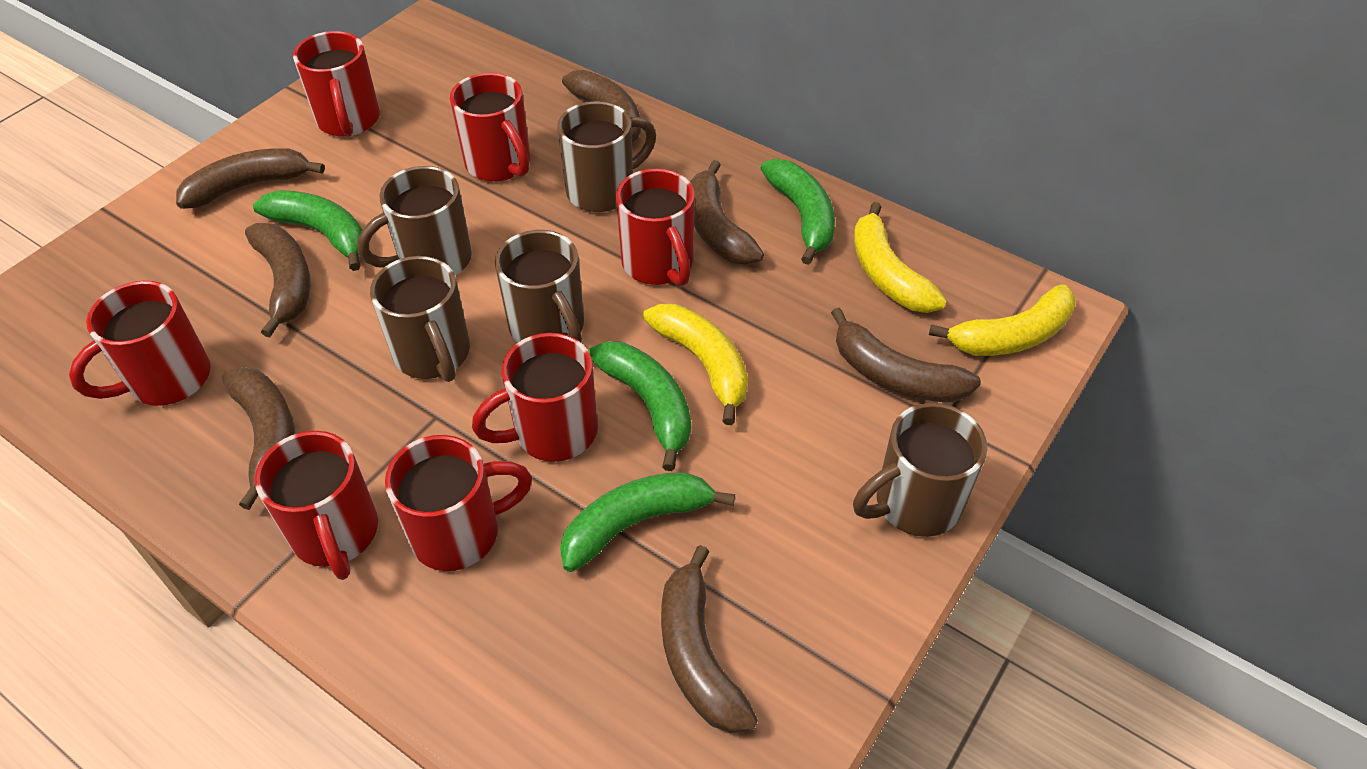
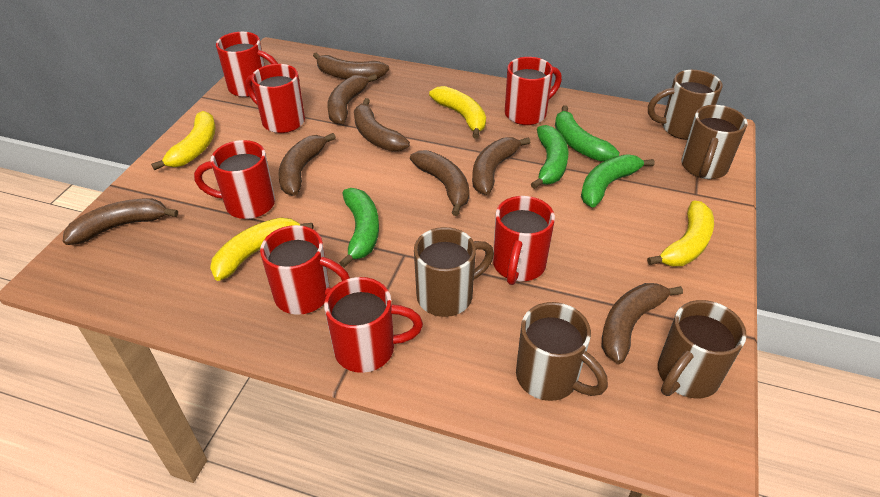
brown banana: [176,148,325,209] [222,367,296,510] [245,223,311,338] [562,70,641,143] [661,545,758,733] [690,160,764,265] [831,308,981,403] = 7 -> [63,198,178,245] [278,133,336,196] [313,52,389,79] [327,74,377,125] [354,98,410,152] [410,150,470,216] [472,137,531,195] [602,283,683,364] = 8
yellow banana: [643,304,748,425] [854,202,947,313] [929,284,1076,356] = 3 -> [151,111,215,170] [210,217,313,281] [429,86,486,139] [647,201,714,266] = 4

